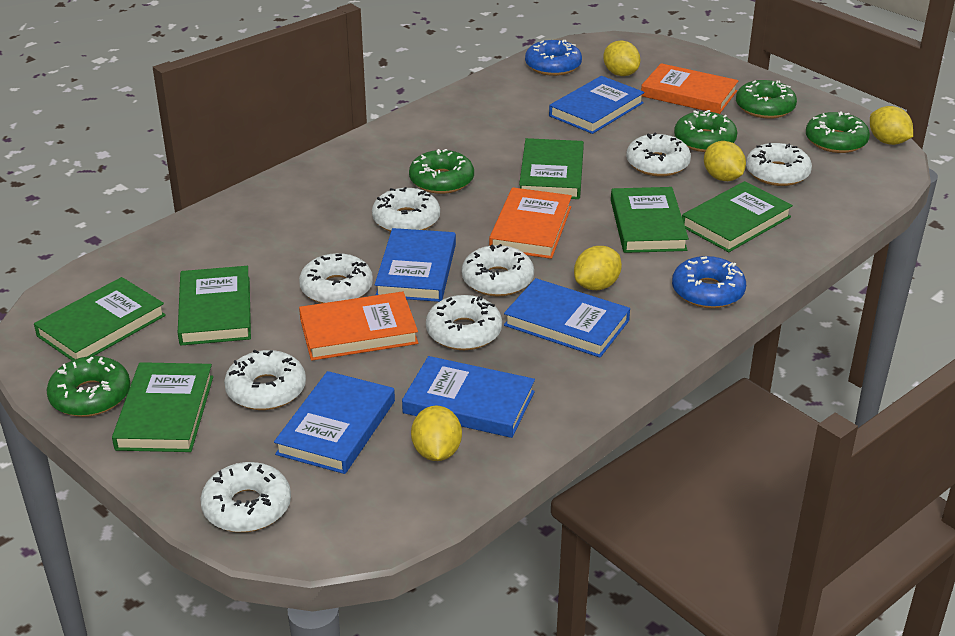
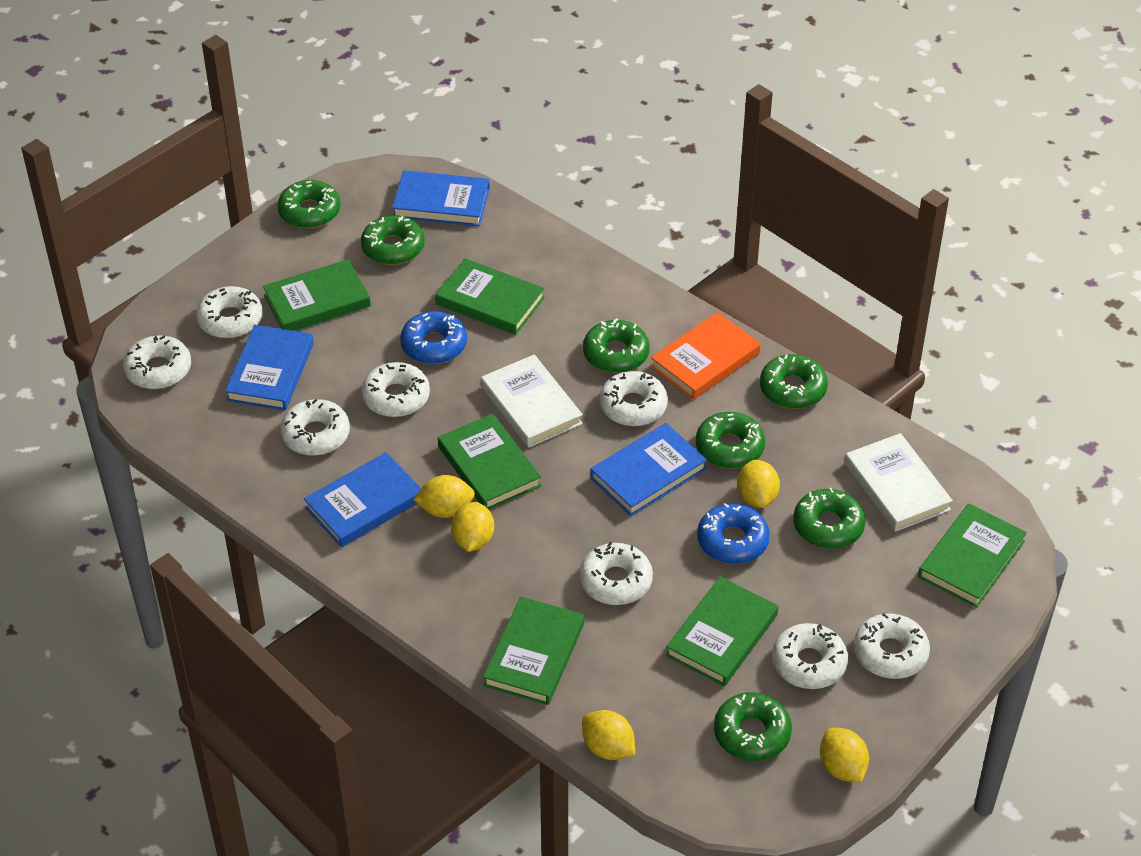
blue book: [274,371,395,474] [375,228,456,302] [402,356,535,438] [504,278,630,358] [549,76,644,134] = 5 -> [225,325,314,411] [304,452,421,547] [392,170,490,226] [590,423,707,516] = 4
green donut: [46,356,130,417] [409,149,474,194] [674,110,738,152] [736,80,797,119] [806,111,870,153] = 5 -> [277,180,341,228] [361,215,425,265] [583,318,650,373] [696,412,765,469] [714,692,792,761] [760,354,828,409] [793,488,866,549] = 7
orange book: [299,291,418,361] [489,187,572,259] [641,63,739,114] = 3 -> [651,312,761,400] = 1
white book: none = 0 -> [481,354,583,448] [845,433,953,531] = 2

